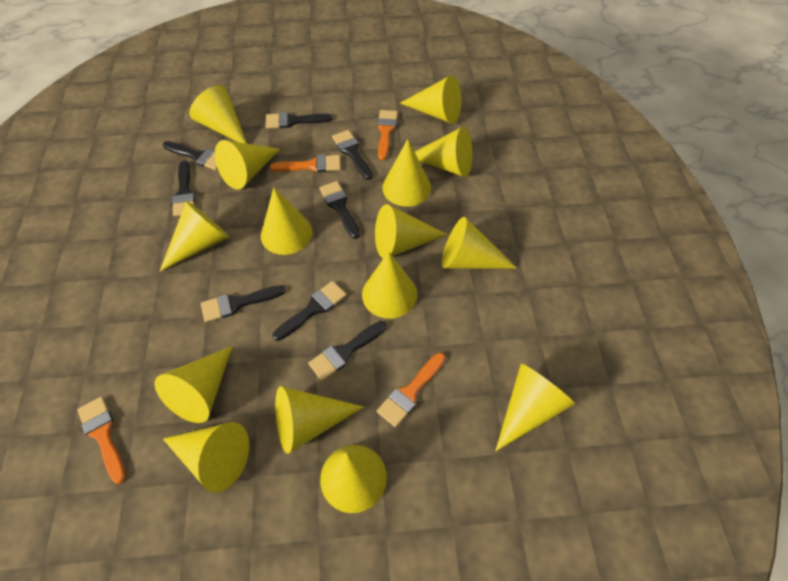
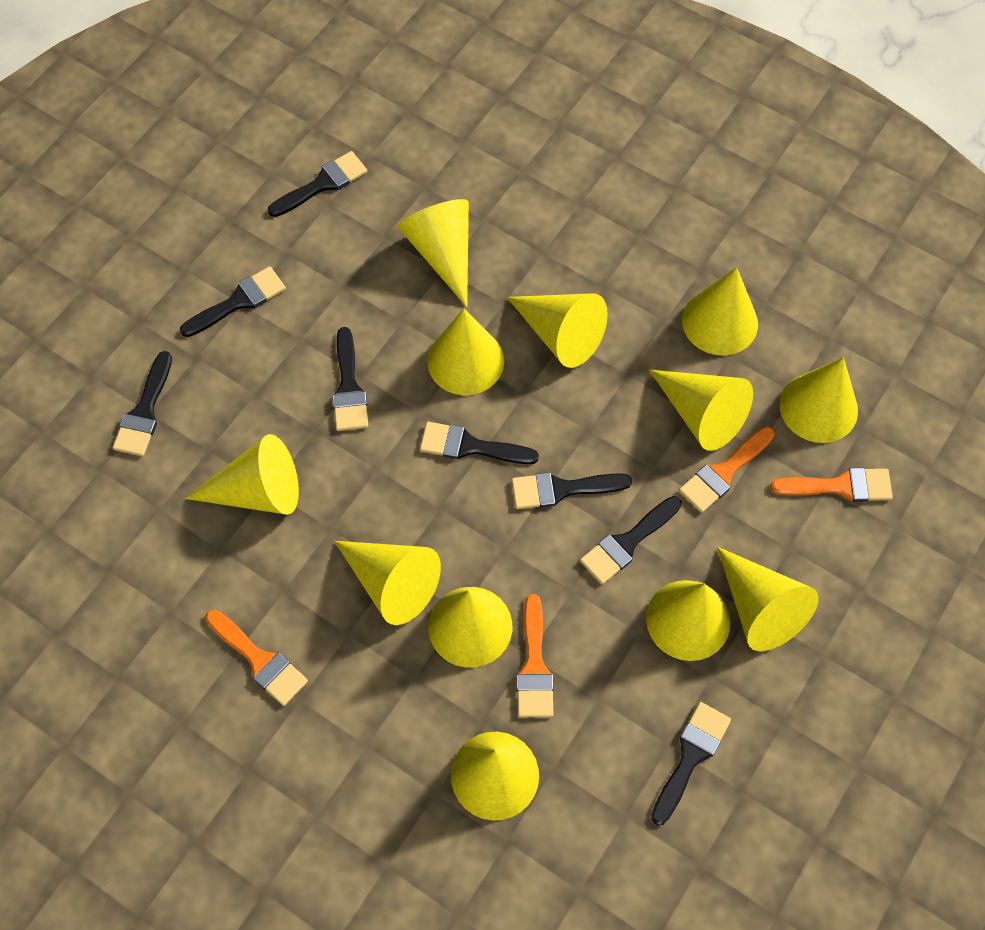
yellow cone: [154,346,233,423] [160,201,229,271] [163,422,249,493] [189,85,247,144] [215,140,280,190] [261,187,312,255] [275,386,364,454] [320,445,387,513] [362,251,417,319] [375,204,448,258] [382,139,431,207] [400,75,461,124] [415,127,472,177] [442,217,517,269] [495,364,575,451] = 15 -> [185,434,299,515] [334,541,441,625] [398,199,469,307] [427,309,504,395] [428,587,512,668] [451,732,539,821] [507,293,608,368] [646,580,730,661] [649,370,753,451] [682,267,758,356] [717,547,818,651] [779,358,858,443] = 12

